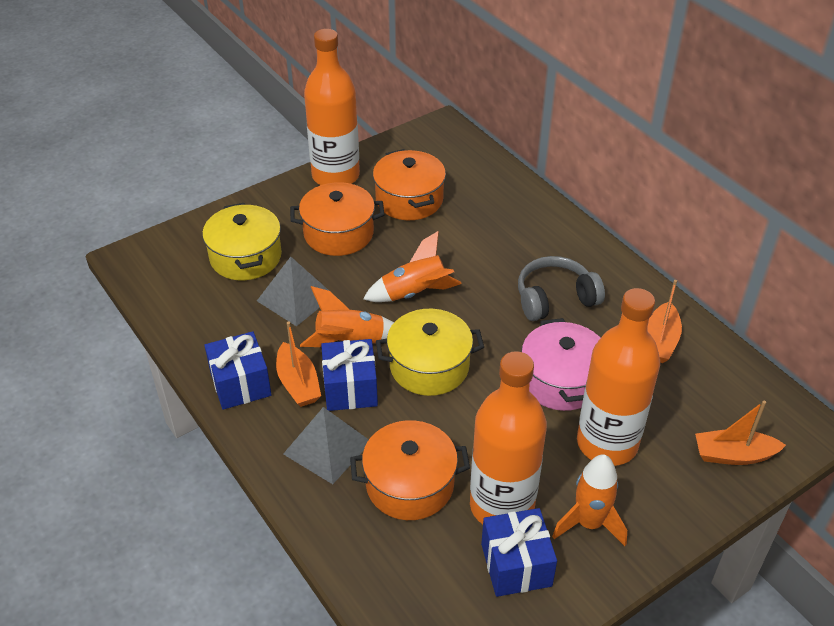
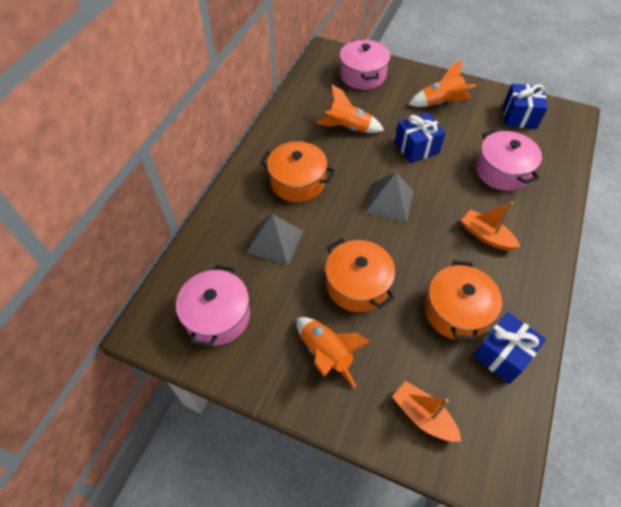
grey headphones: [518,256,605,321] = 1 -> none = 0
orange boat: [276,322,321,407] [647,280,682,363] [695,401,786,465] = 3 -> [392,381,462,442] [461,202,520,251] = 2
orange bottle: [304,29,360,185] [470,351,547,524] [577,288,660,466] = 3 -> none = 0
pink pot: [521,318,600,411] = 1 -> [176,265,250,347] [339,39,390,90] [476,129,542,191] = 3
yellow pot: [202,203,282,280] [376,309,484,396] = 2 -> none = 0

